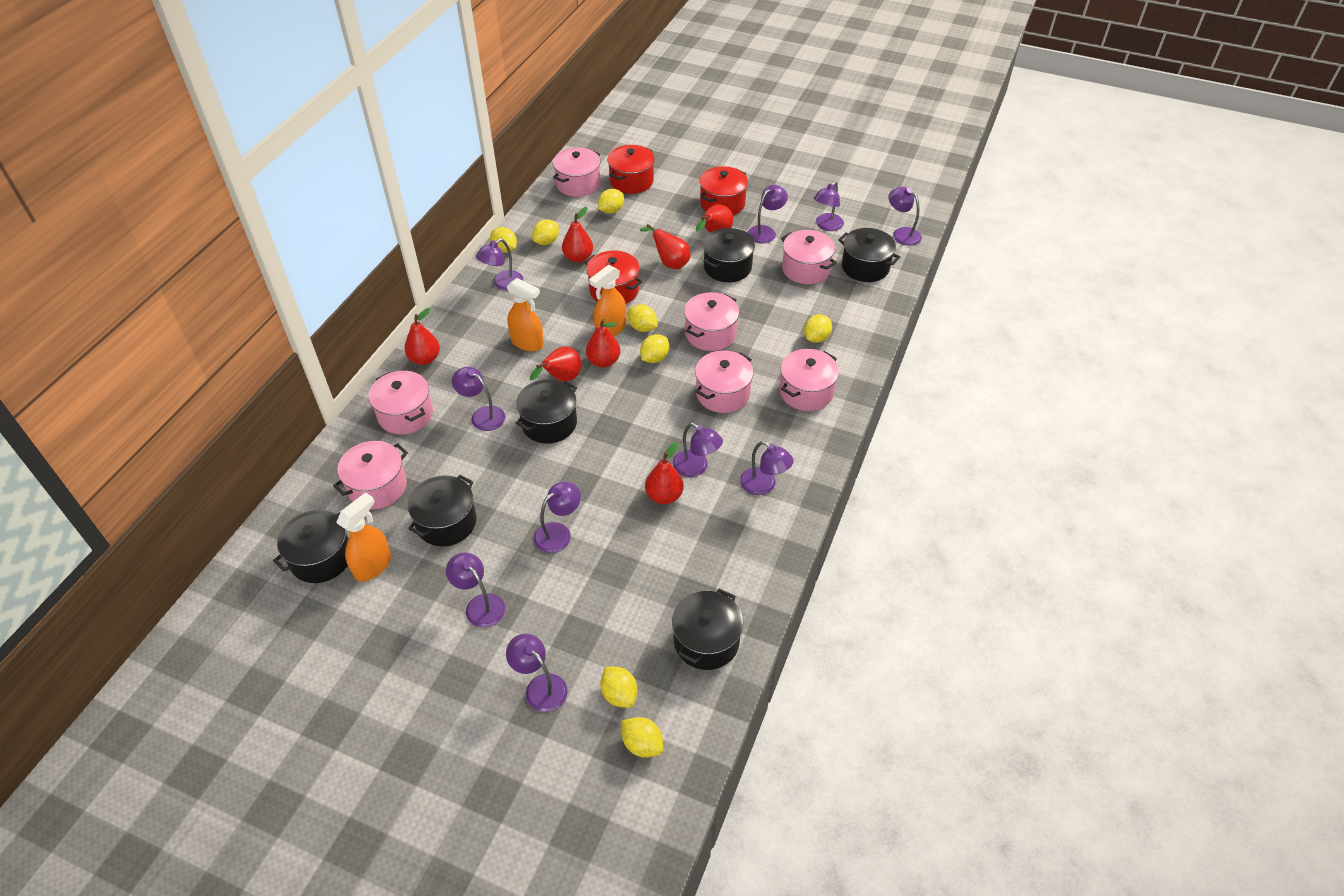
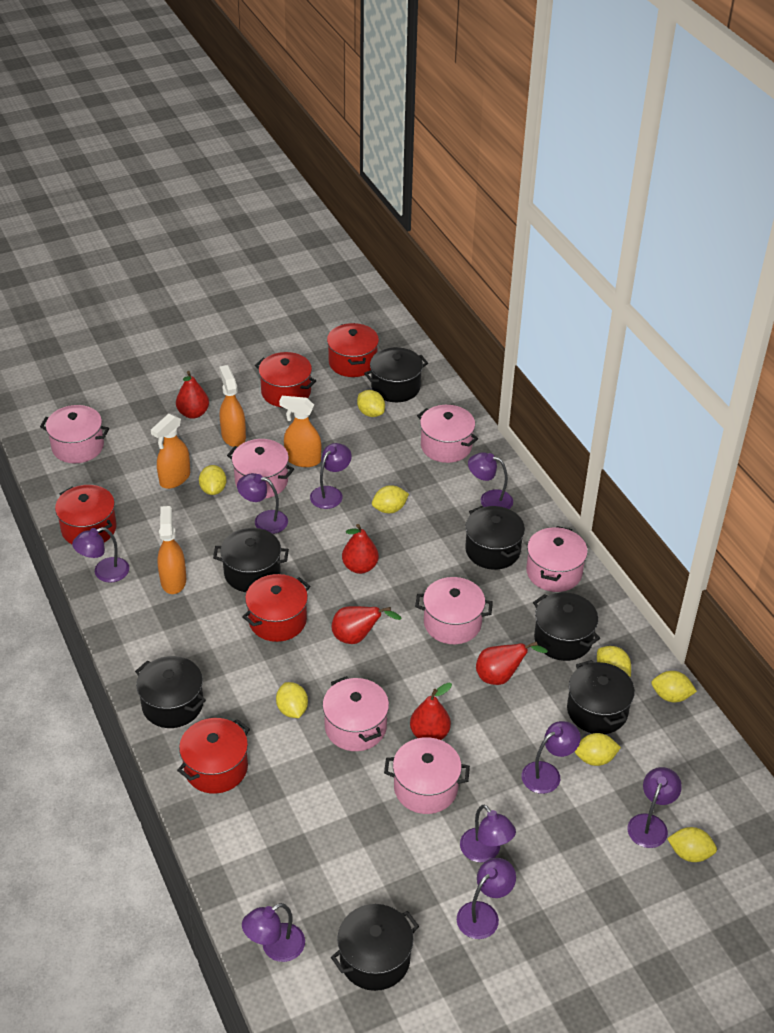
black pot: [273,510,349,583] [408,475,477,546] [516,379,577,444] [672,588,743,670] [703,228,755,282] [838,228,900,282] = 6 -> [135,656,206,728] [213,528,289,592] [331,904,419,991] [364,347,428,402] [465,506,525,570] [533,593,600,661] [567,660,635,734] = 7
orange spray bottle: [336,492,391,582] [507,278,544,351] [589,265,626,336] = 3 -> [151,414,190,489] [157,506,186,594] [219,365,246,447] [279,396,321,467] = 4
purple lamp: [446,552,505,628] [452,367,505,431] [476,239,523,290] [506,634,568,712] [533,482,581,553] [673,423,723,477] [740,441,794,495] [747,185,788,244] [814,181,844,231] [888,187,922,246] = 10 -> [72,527,129,583] [237,473,288,534] [242,903,305,962] [310,443,352,509] [457,858,516,939] [460,804,516,862] [468,452,513,509] [522,721,581,794] [628,767,682,848] = 9
red pear: [404,308,440,365] [530,347,582,381] [562,207,593,263] [586,319,620,368] [640,224,690,269] [645,442,684,504] [696,204,733,233] = 7 -> [176,371,209,419] [332,606,402,644] [342,524,379,574] [410,683,452,740] [476,641,548,685] = 5
red pot: [584,251,643,304] [607,145,655,194] [699,166,748,215] = 3 -> [55,485,117,544] [177,718,250,794] [242,574,310,642] [255,352,316,407] [327,323,379,377] = 5

